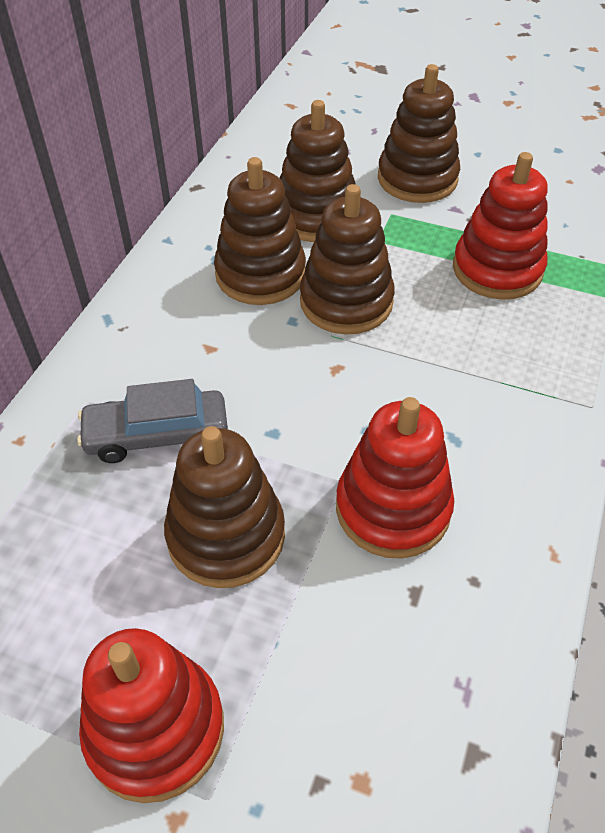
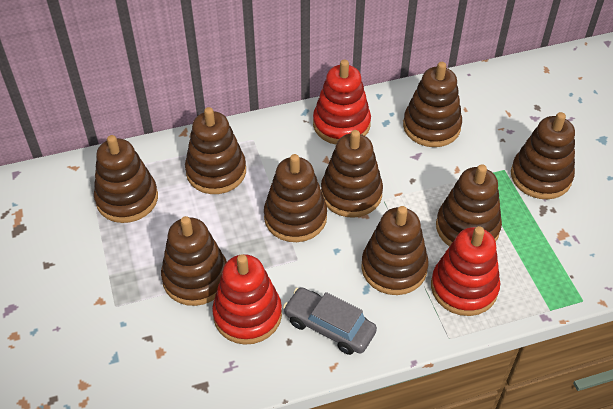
brown stacking toy: [164,426,285,588] [214,157,306,305] [280,100,356,242] [300,184,395,334] [378,64,460,203] = 5 -> [94,135,158,223] [161,216,227,306] [185,107,246,194] [264,154,327,242] [321,130,383,218] [361,206,429,295] [403,62,462,147] [436,164,502,247] [511,112,575,199] = 9

